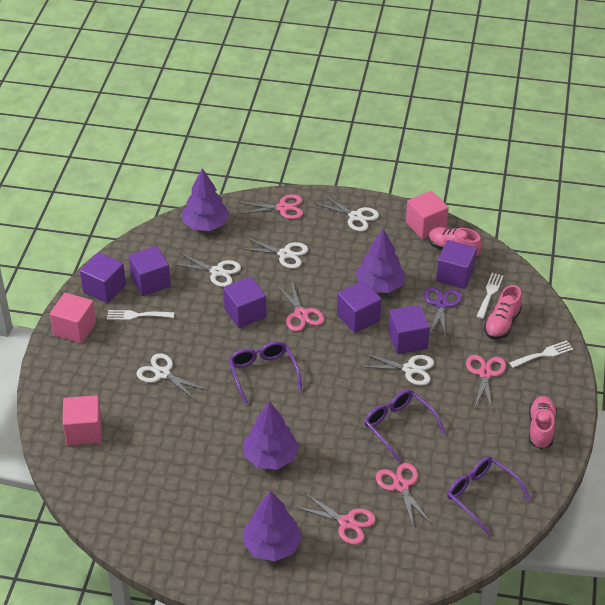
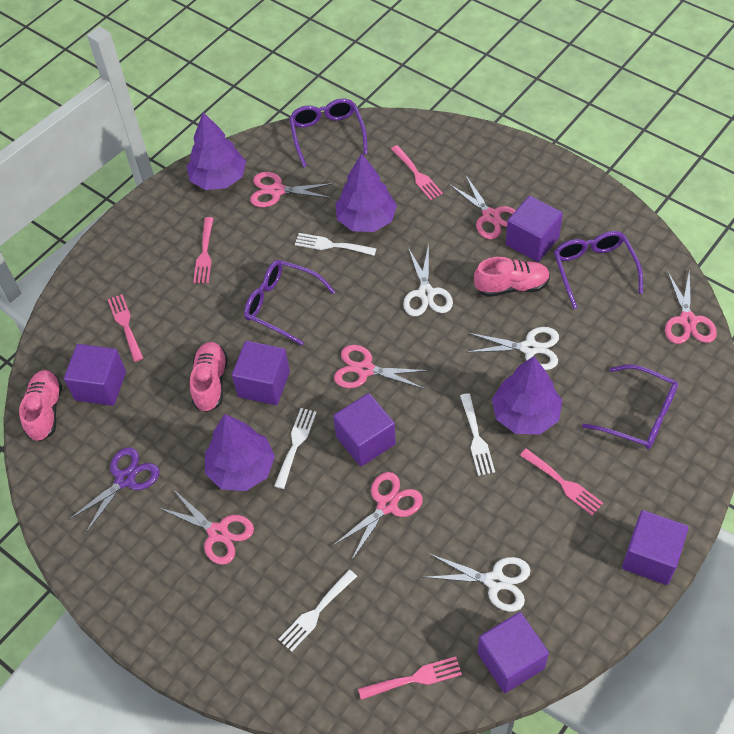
pink cube: [50,293,96,343] [63,395,102,446] [406,191,449,239] = 3 -> none = 0
pink fork: none = 0 -> [108,294,143,362] [193,217,214,283] [358,657,462,700] [391,145,443,200] [520,448,603,516] = 5
pink scissors: [238,194,303,219] [276,281,324,331] [295,493,376,545] [376,463,431,529] [466,355,506,410] = 5 -> [159,489,254,565] [250,172,334,207] [334,345,430,389] [334,472,423,561] [449,176,516,239] [665,271,717,344] = 6
purple glasses: [229,341,302,405] [364,389,445,462] [447,456,531,535] = 3 -> [244,260,335,345] [289,98,368,168] [554,231,643,309] [582,364,678,449] = 4
white fork: [107,310,174,320] [476,273,503,319] [509,340,573,368] = 3 -> [274,408,317,489] [278,570,357,652] [295,233,377,256] [460,393,495,476] = 4
white scissors: [136,353,207,401] [172,253,241,287] [239,237,308,269] [314,194,379,232] [360,353,434,386] = 5 -> [403,244,453,316] [425,554,530,612] [468,327,559,370] = 3

